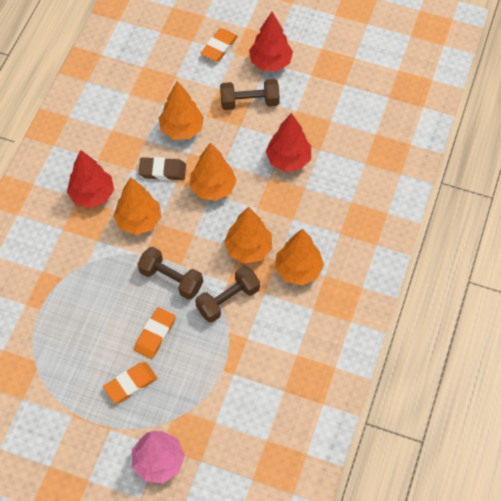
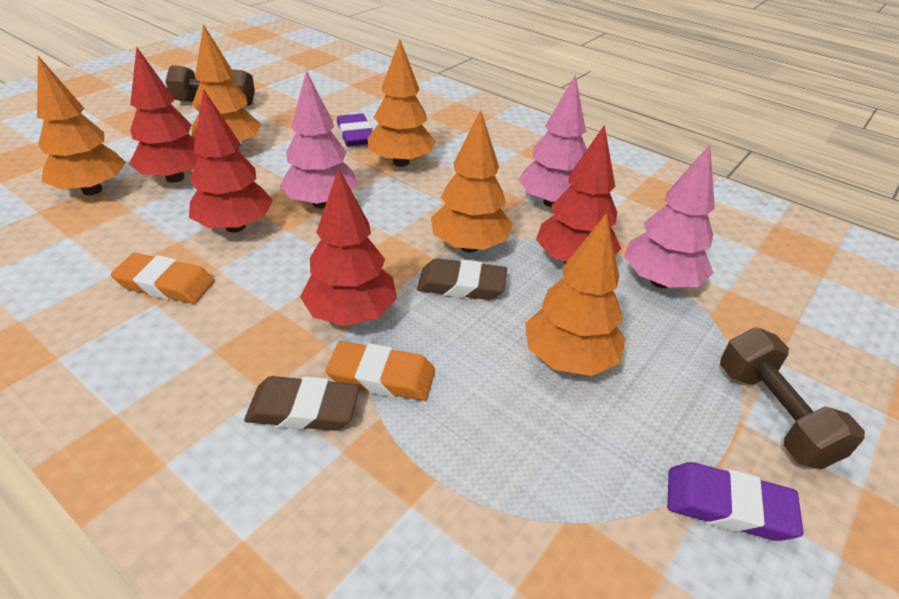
brown dumbbell: [137,247,203,300] [195,266,260,323] [220,79,280,110] = 3 -> [165,65,255,106] [720,327,865,469] = 2
brown eraser: [138,157,186,180] = 1 -> [244,376,359,431] [417,258,507,300] = 2
orange eraser: [103,362,157,403] [134,307,176,359] [200,28,238,62] = 3 -> [111,253,214,304] [326,341,435,401] = 2
pink tree: [132,431,185,483] = 1 -> [280,70,358,208] [518,74,587,207] [624,145,715,288] = 3
purple eraser: none = 0 -> [337,113,372,146] [667,462,804,541] = 2
red tree: [67,150,114,208] [249,12,293,71] [266,113,311,172] = 3 -> [129,48,199,183] [189,88,273,233] [300,168,397,326] [536,125,621,264] = 4

